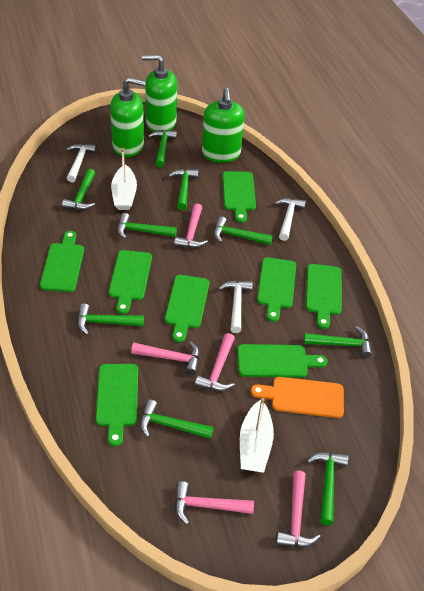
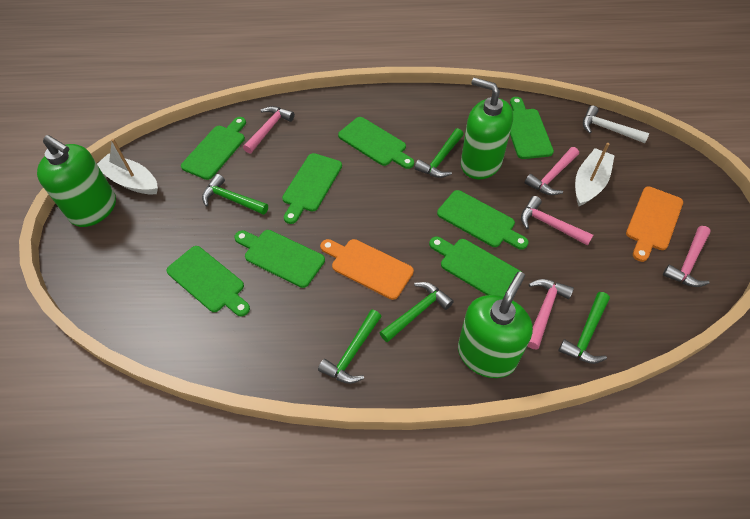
green hammer: [62,169,95,210] [77,304,144,335] [117,213,177,239] [140,400,214,439] [148,130,177,168] [168,169,199,210] [214,216,273,245] [304,326,372,358] [307,452,348,525] = 9 -> [202,174,268,215] [318,309,382,384] [379,282,454,343] [414,128,464,178] [558,292,610,364] = 5
orange cutting board: [251,377,344,418] = 1 -> [320,239,414,300] [626,186,683,262] = 2
white hammer: [66,143,97,182] [218,280,253,333] [274,198,306,241] = 3 -> [583,106,650,143] = 1

